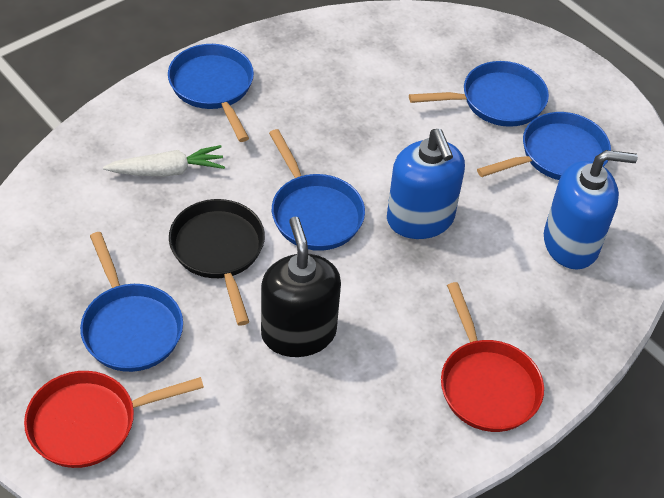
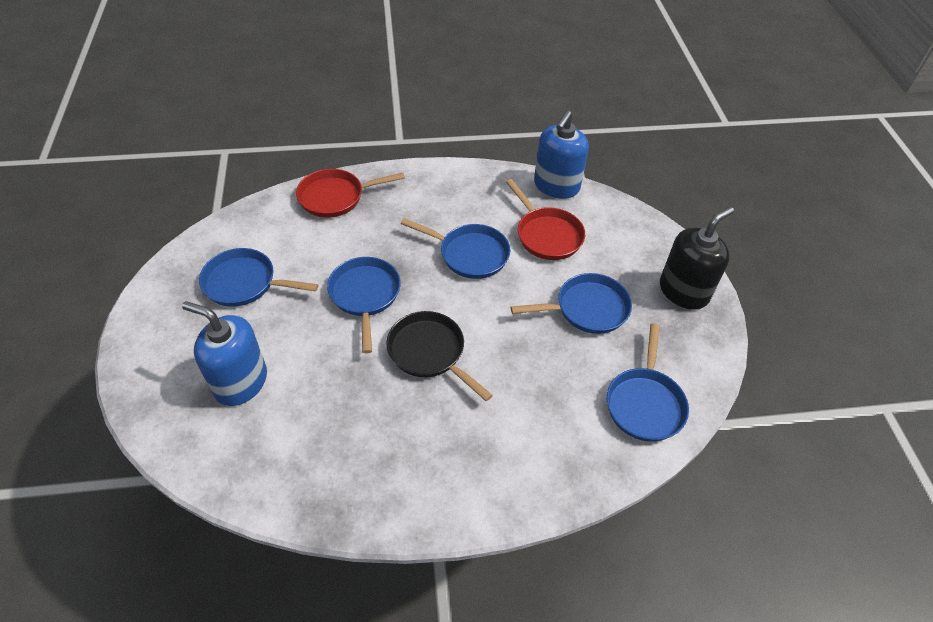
white carrot: [103,145,225,177] = 1 -> none = 0

